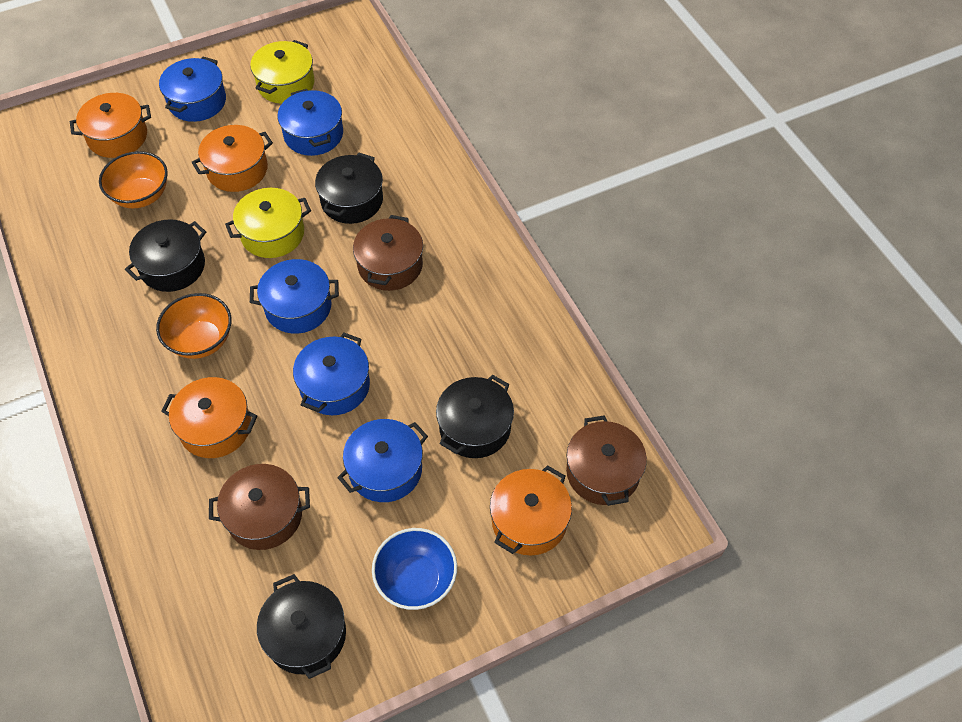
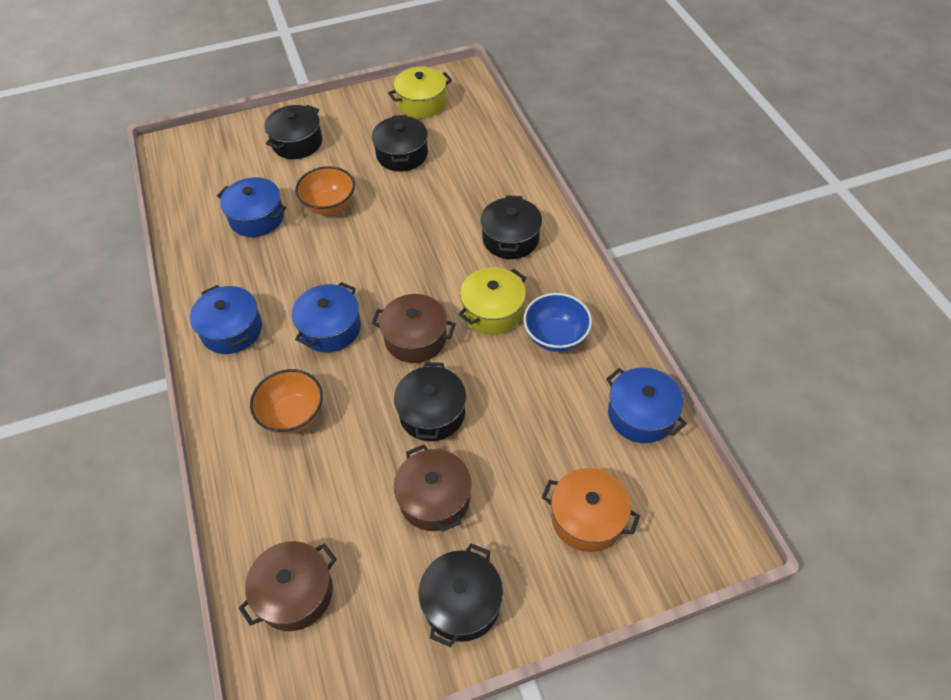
black pot: [125,219,206,292] [257,574,346,679] [315,153,383,224] [436,375,514,458] = 4 -> [265,105,322,159] [372,115,428,171] [394,362,466,441] [419,543,503,647] [481,195,542,259] = 5
blue pot: [159,57,226,122] [250,259,339,334] [278,89,343,156] [293,333,370,415] [337,419,428,502] = 5 -> [190,285,262,354] [217,177,286,237] [292,282,361,353] [606,367,687,443] = 4
orange pot: [70,93,151,158] [161,377,257,458] [191,125,273,192] [490,465,572,555] = 4 -> [542,468,640,552] = 1

